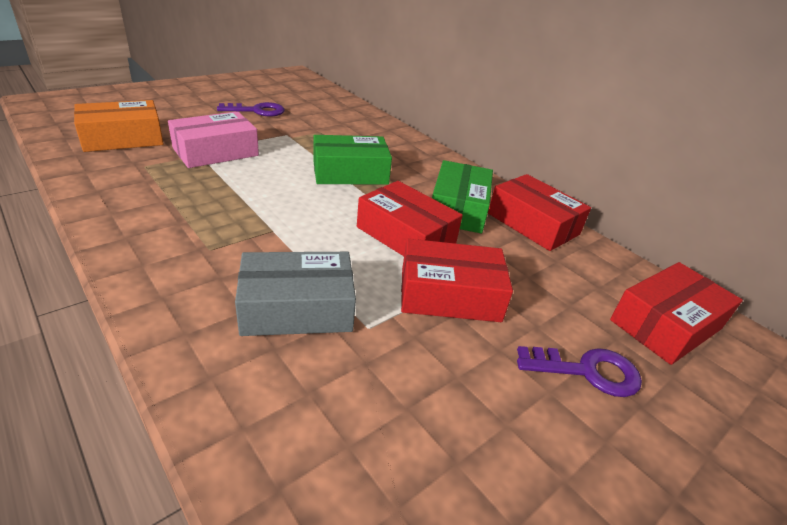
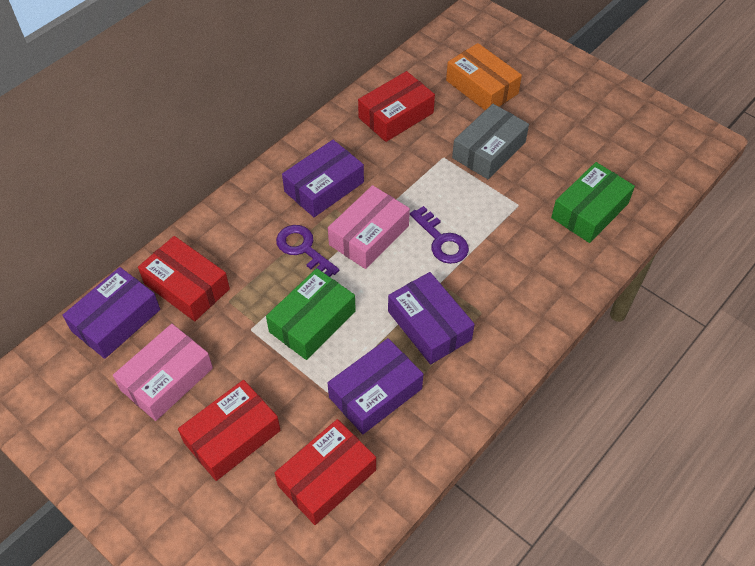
pink box: [168,111,259,168] = 1 -> [113,324,213,421] [328,185,410,269] = 2
purple box: none = 0 -> [62,267,160,359] [282,140,364,217] [328,338,423,434] [388,272,475,365] = 4

